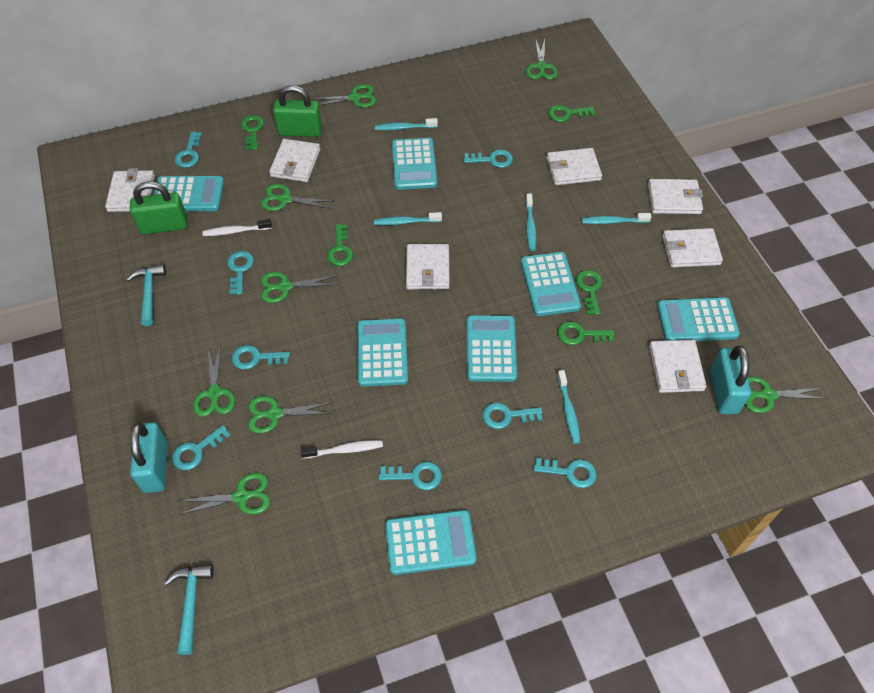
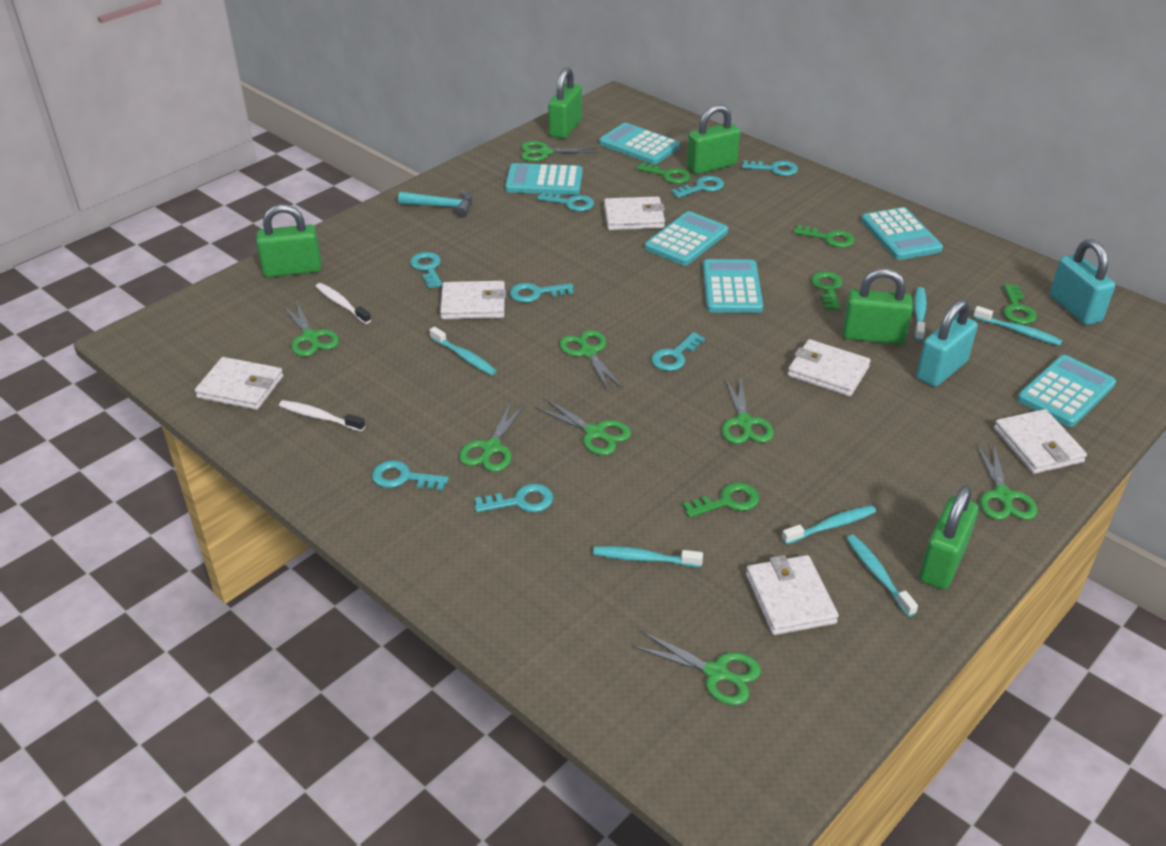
green padlock: [130,182,187,234] [273,85,322,137] = 2 -> [256,204,322,278] [548,67,582,139] [687,104,740,174] [843,268,913,345] [919,485,979,590] = 5
turquoise calculator: [154,176,224,211] [357,318,408,387] [385,510,476,575] [392,138,437,190] [467,315,517,382] [521,252,581,316] [657,297,740,341] = 7 -> [505,163,583,195] [599,123,680,164] [645,211,728,266] [703,259,763,313] [861,207,943,260] [1017,355,1116,427] = 6
turquoise hammer: [126,264,166,326] [164,564,214,655] = 2 -> [398,190,472,218] = 1
turquoise toothbrush: [374,212,442,225] [375,118,438,130] [525,194,536,251] [557,370,580,444] [582,213,651,224] = 5 -> [430,327,497,375] [593,546,703,567] [782,505,876,545] [846,535,918,617] [914,287,927,341] [973,306,1062,346] = 6
white wallet: [105,168,155,212] [269,139,320,182] [406,244,450,289] [547,148,602,185] [648,179,703,214] [649,340,706,393] [662,228,723,268] = 7 -> [195,357,283,410] [440,281,506,319] [604,197,665,230] [746,555,839,635] [787,339,871,396] [994,409,1087,474] = 6

